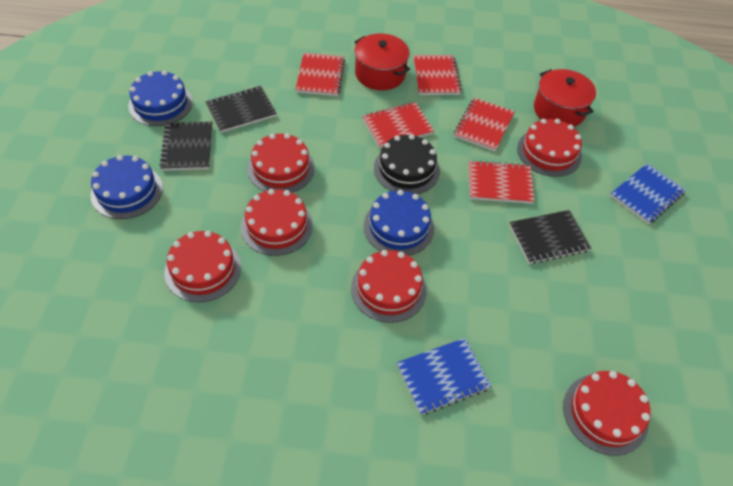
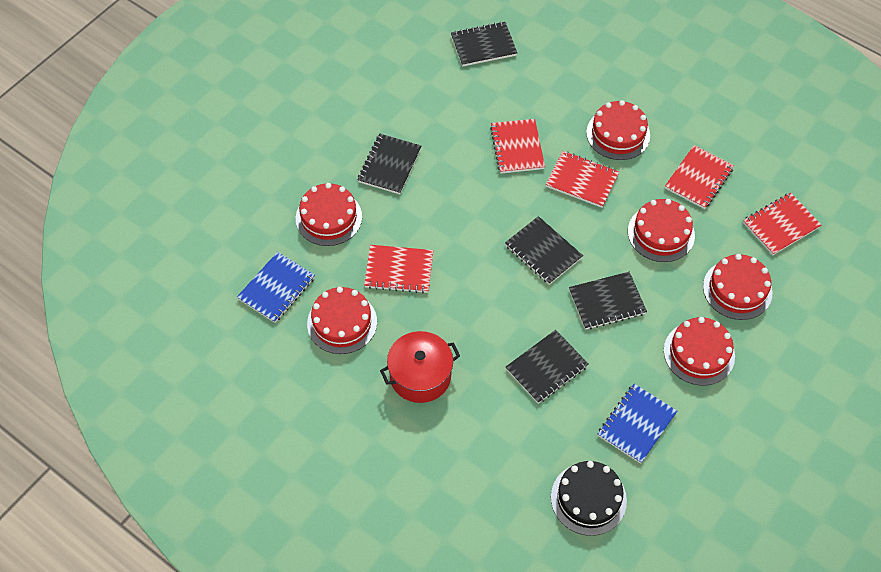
black notebook: [160,122,212,171] [206,86,277,133] [509,210,591,264] = 3 -> [358,134,421,194] [451,22,517,67] [505,216,583,285] [506,330,589,404] [569,272,647,330] = 5
blue cake: [91,155,163,219] [128,70,193,126] [364,190,434,256] = 3 -> none = 0
red pot: [354,34,410,90] [534,69,596,127] = 2 -> [380,331,460,403] = 1

